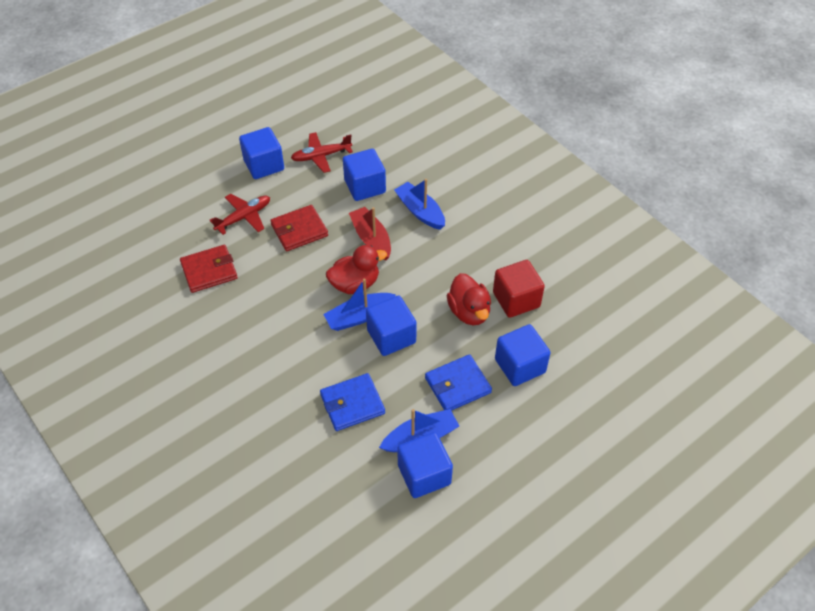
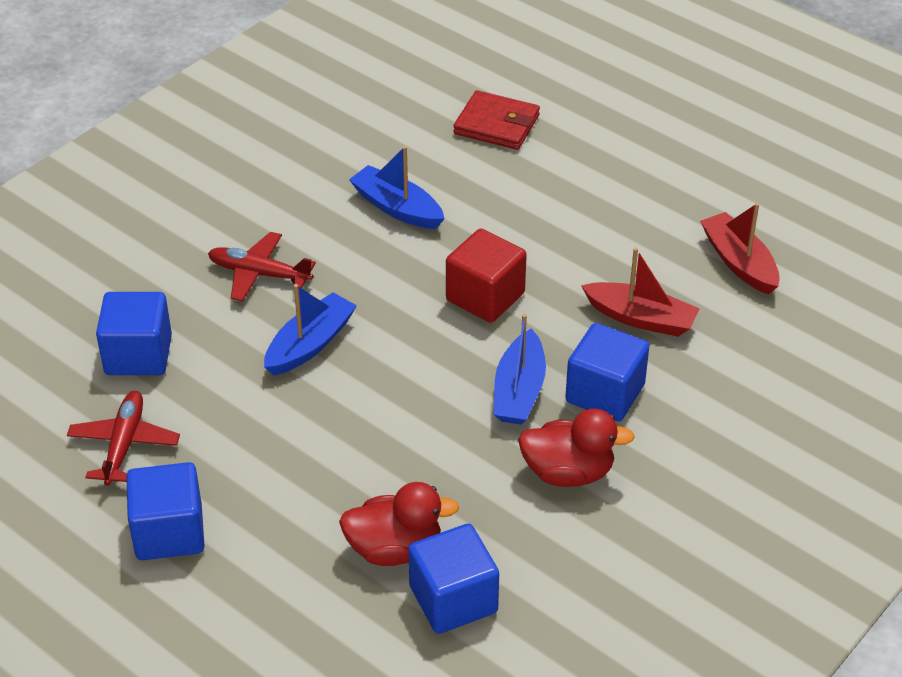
blue cube: [239,127,284,179] [343,149,386,201] [366,295,417,356] [397,432,453,498] [495,324,551,386] = 5 -> [96,292,172,375] [126,462,205,560] [408,524,499,634] [565,323,649,421] = 4
blue wallet: [320,373,385,431] [425,354,492,411] = 2 -> none = 0
red boat: [349,207,391,260] = 1 -> [581,247,700,337] [700,203,780,295] = 2
red wallet: [180,245,238,293] [270,205,328,251] = 2 -> [454,90,540,150] = 1

